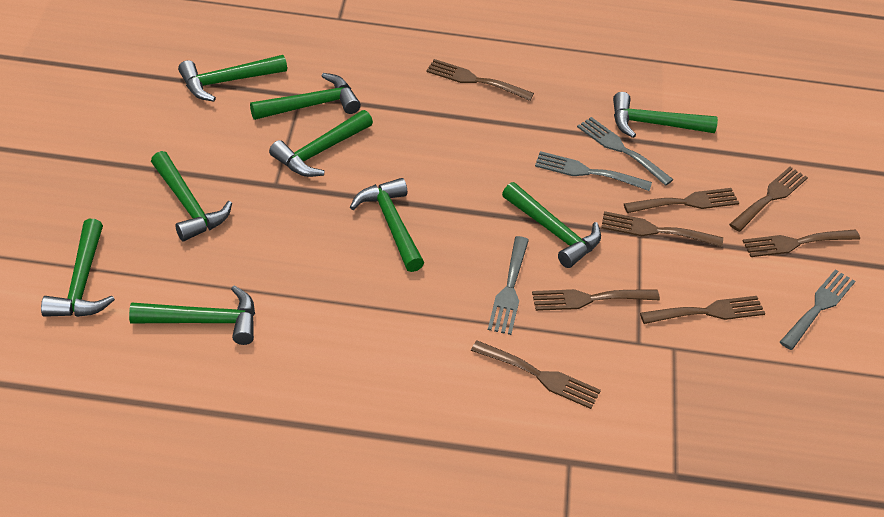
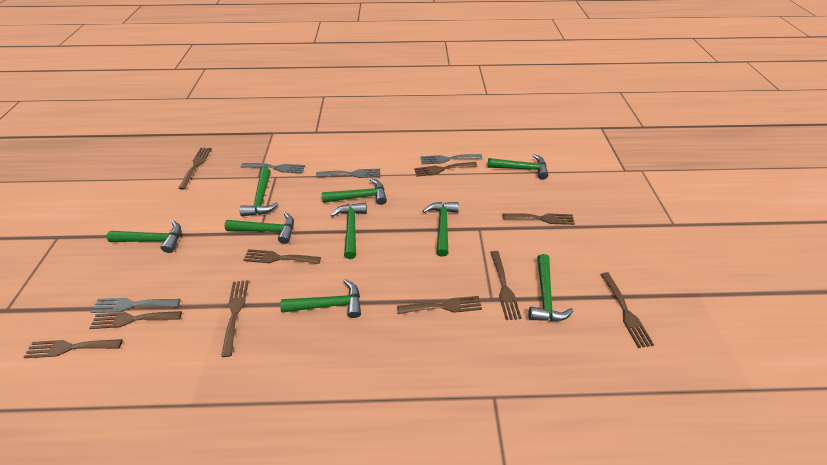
brown fork: [426,59,534,101] [471,340,601,409] [532,289,660,311] [601,211,723,247] [624,188,739,213] [640,296,765,324] [729,167,808,232] [743,230,860,257] = 8 -> [23,339,123,358] [89,311,182,329] [178,148,212,189] [221,280,249,357] [243,249,321,264] [397,296,482,314] [414,162,477,177] [490,251,522,320] [502,213,575,225] [601,272,654,348] = 10

